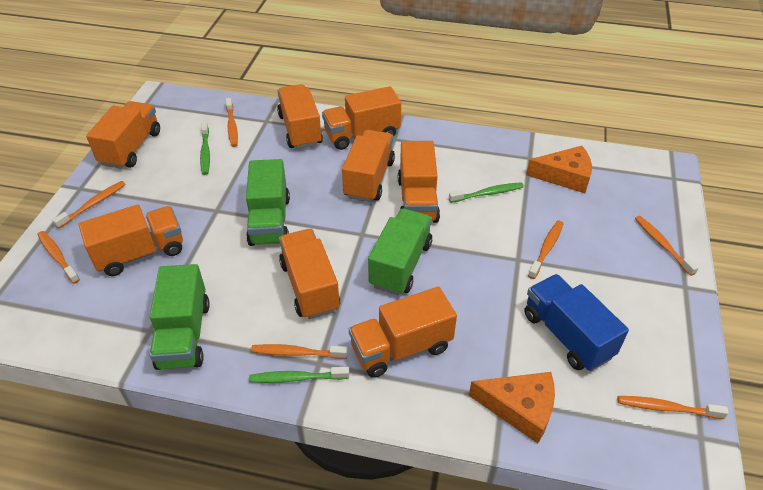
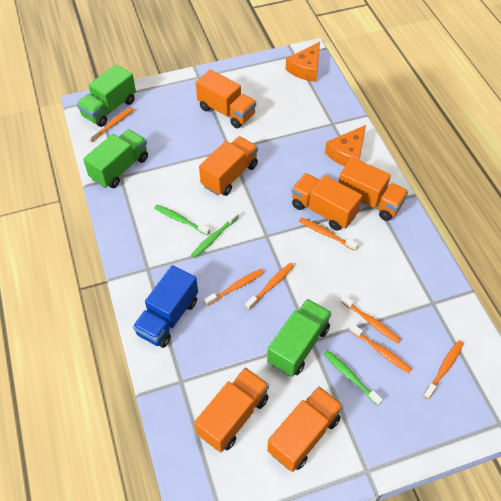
orange truck: [79,204,183,276] [86,101,160,169] [277,84,323,149] [279,229,340,319] [322,86,401,150] [342,130,395,202] [349,287,457,377] [398,141,440,223] = 8 -> [194,367,269,452] [196,69,256,128] [199,136,258,196] [267,386,343,472] [291,173,362,231] [339,157,408,221] = 6

